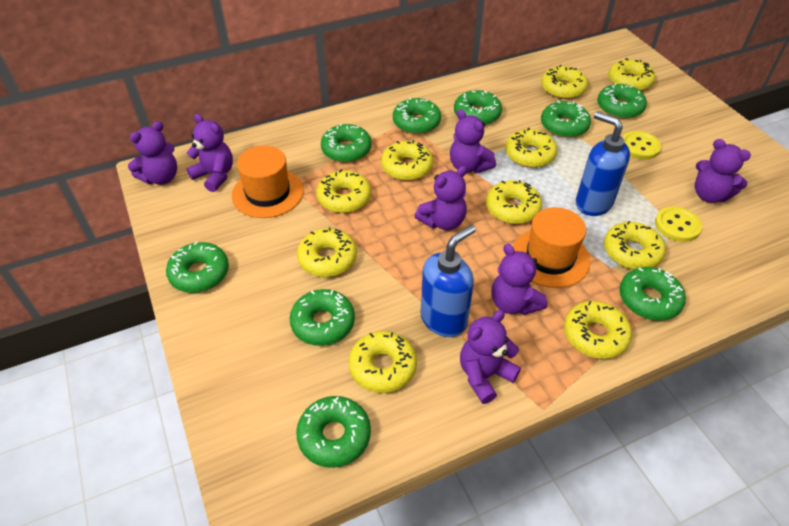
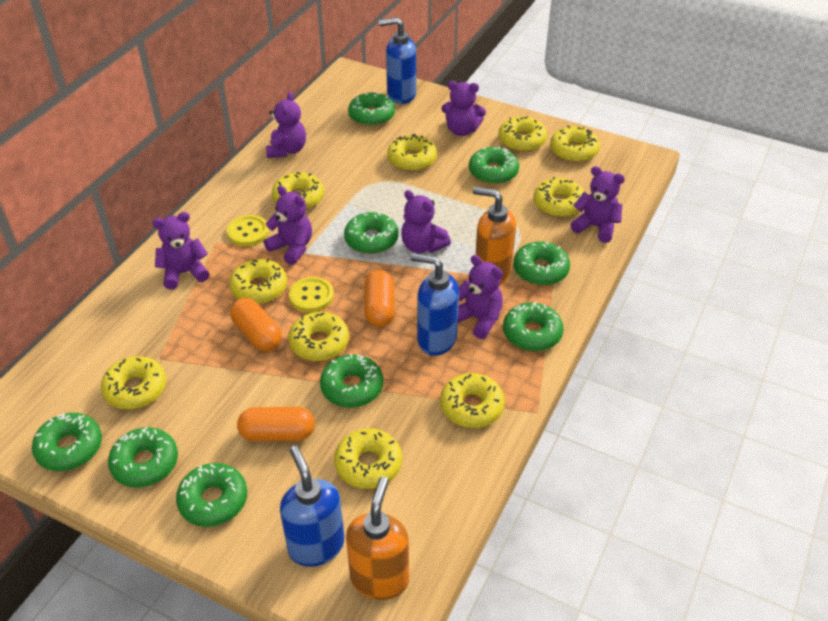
blue soap dispenser: [420,225,476,337] [576,111,630,216] = 2 -> [280,446,344,567] [379,17,416,104] [411,253,459,356] = 3
orange capsule: none = 0 -> [230,298,282,352] [237,407,315,441] [365,270,395,327] = 3
orange hat: [232,146,303,218] [513,207,590,288] = 2 -> none = 0
orange soap dispenser: none = 0 -> [346,477,409,600] [473,187,516,285] = 2

